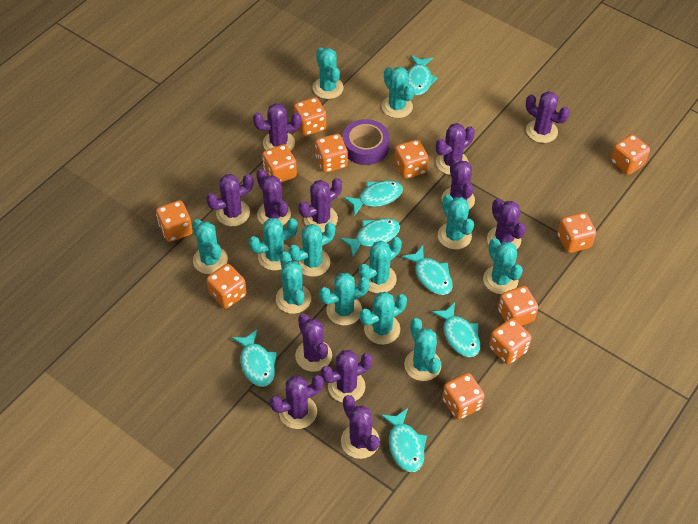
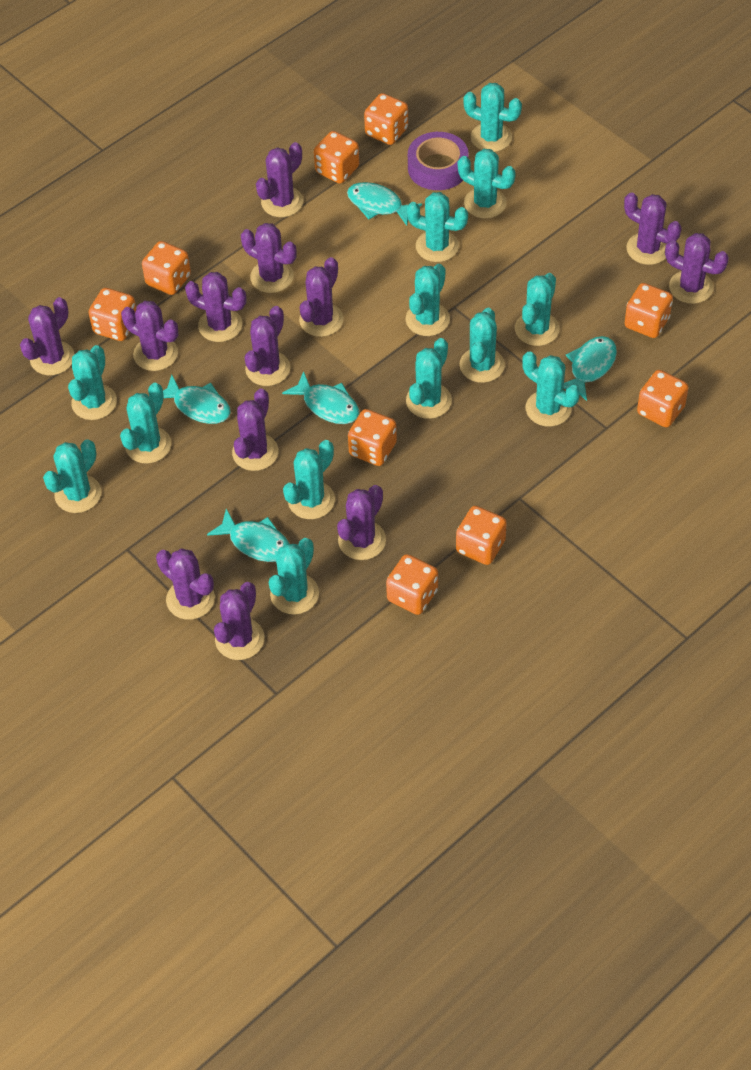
orange dice: [156,200,193,242] [207,264,247,309] [262,144,297,183] [294,97,326,136] [315,134,348,173] [394,140,429,179] [442,373,485,420] [489,318,531,365] [498,286,538,326] [557,212,596,253] [610,134,650,175] = 11 -> [88,288,136,341] [142,241,191,295] [314,131,359,184] [348,409,397,466] [364,93,408,145] [386,554,438,615] [456,506,507,565] [625,283,673,338] [637,370,689,427] = 9
purple cactus: [206,174,254,226] [253,103,301,151] [256,169,291,225] [270,375,324,429] [295,314,332,372] [298,178,342,232] [321,350,373,402] [341,395,380,459] [436,123,475,175] [442,157,475,210] [487,198,526,250] [526,91,570,143] = 12 -> [20,297,75,375] [121,301,178,371] [156,548,215,620] [185,272,247,342] [214,582,264,660] [232,389,278,471] [241,223,297,293] [245,306,290,386] [256,142,303,217] [299,257,344,337] [337,485,386,560] [624,192,681,265] [665,233,729,304] = 13
turquoise cactus: [192,219,228,274] [249,218,298,270] [276,251,311,314] [289,222,335,277] [313,48,344,99] [319,273,369,325] [359,237,402,294] [360,292,407,345] [382,67,414,118] [404,318,441,381] [438,195,474,250] [483,238,523,294] = 12 -> [43,439,101,513] [68,345,117,420] [120,383,171,464] [269,538,319,615] [283,440,335,519] [406,264,450,336] [406,338,452,419] [407,192,468,262] [458,149,516,219] [459,308,505,383] [463,83,522,152] [515,273,559,346] [522,351,580,427] = 13
turquoise fish: [232,329,277,387] [340,218,400,257] [343,180,403,216] [381,408,427,472] [402,246,453,295] [407,55,438,95] [431,302,480,357] = 7 -> [163,375,231,424] [207,509,290,562] [282,371,359,424] [347,182,422,226] [563,336,617,401] = 5

